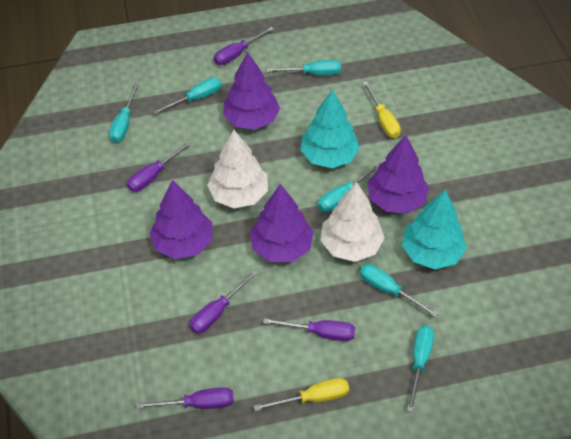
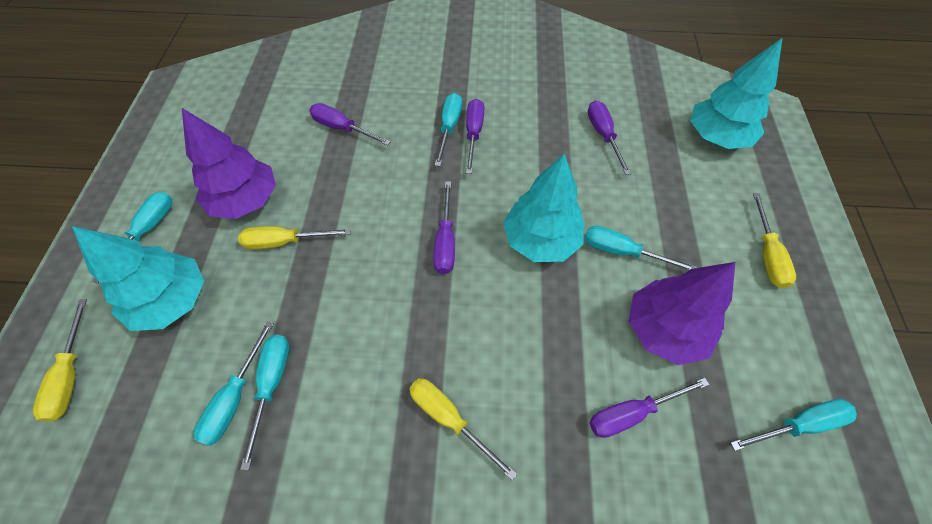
purple tree: [149,180,212,259] [223,52,280,130] [250,184,314,262] [367,135,429,213] = 4 -> [182,108,276,219] [629,262,735,365] = 2
turquoise tree: [300,90,360,168] [402,190,467,269] = 2 -> [72,226,204,331] [503,154,584,262] [690,37,783,149] = 3
white tree: [207,130,268,208] [320,182,385,262] = 2 -> none = 0
yellow screwdriver: [254,378,349,411] [363,82,401,138] = 2 -> [33,299,87,422] [238,226,351,250] [409,378,517,481] [753,193,796,288] = 4

